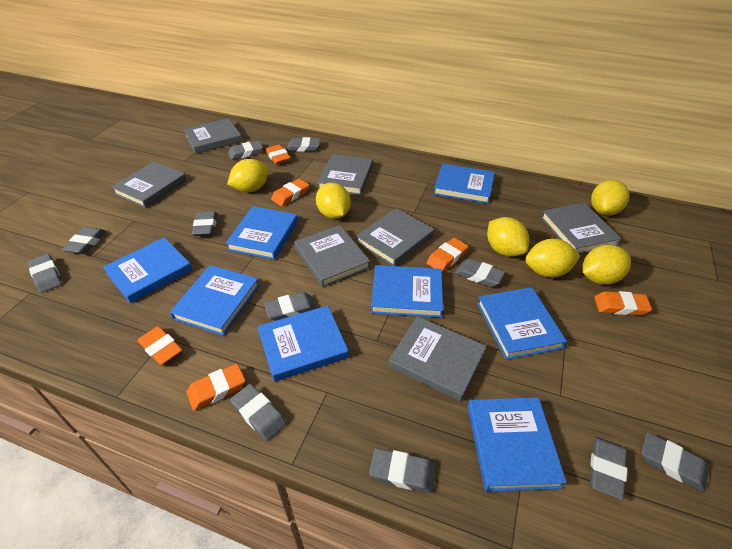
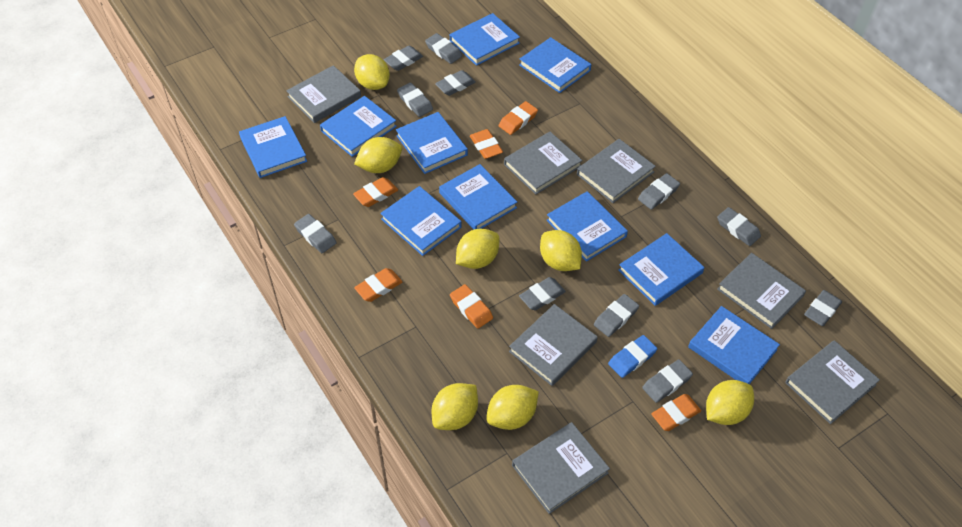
blue book: [103,237,192,303] [170,265,260,336] [226,206,298,260] [258,306,349,382] [371,265,443,318] [434,164,495,204] [468,397,567,492] [477,287,567,360] = 8 -> [239,116,307,178] [320,96,397,157] [380,186,462,256] [396,112,468,174] [439,164,517,230] [450,13,520,66] [519,37,591,93] [547,191,628,262] [618,233,704,306] [688,306,780,384] = 10
blue eraser: none = 0 -> [608,335,657,378] = 1
yellow lemon: [227,159,269,192] [316,182,351,219] [487,217,529,256] [525,239,580,278] [583,245,631,285] [591,180,629,216] = 6 -> [354,54,390,90] [354,137,402,173] [432,383,478,430] [456,229,499,269] [486,385,539,430] [540,230,582,271] [706,380,754,425] = 7

